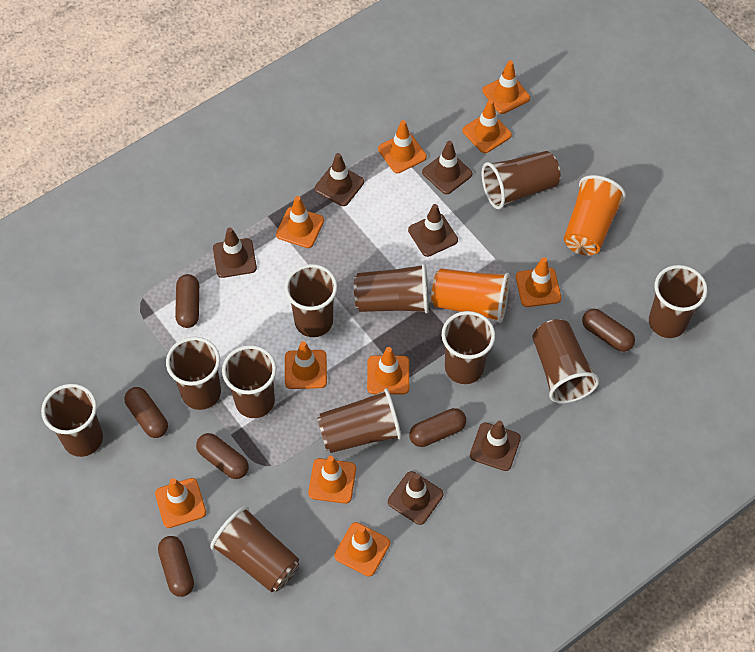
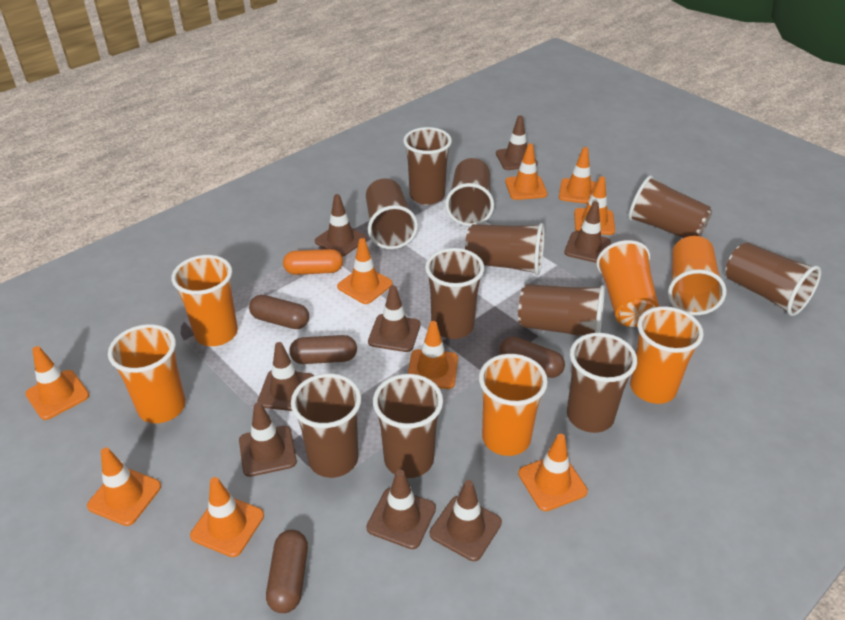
brown capsule: [124,387,168,438] [158,536,194,597] [175,274,199,328] [196,433,249,479] [409,408,466,447] [582,309,635,352] = 6 -> [249,295,309,329] [266,530,308,613] [289,335,357,364] [500,337,565,378] = 4
brown traffic cone: [213,227,257,278] [315,153,364,206] [388,471,443,525] [408,204,458,257] [422,141,472,194] [470,421,521,471] = 6 -> [239,402,297,477] [257,342,314,411] [315,194,367,257] [366,470,436,549] [368,285,420,352] [430,480,502,561] [496,115,538,170] [564,201,611,263] = 8
orange capsule: none = 0 -> [283,249,343,275] = 1
orange cup: [431,268,510,323] [564,175,626,256] = 2 -> [108,324,186,423] [171,255,238,346] [479,354,548,456] [596,240,659,327] [630,306,704,404] [668,236,727,315] = 6
orange traffic cone: [155,478,206,528] [276,196,324,248] [285,341,327,389] [308,456,356,504] [334,522,390,577] [367,347,409,394] [378,120,427,173] [462,100,512,153] [482,61,530,114] [516,257,561,307] = 10 -> [25,346,89,420] [87,447,161,526] [190,477,264,557] [337,238,393,304] [408,321,458,389] [505,143,547,200] [518,434,588,511] [559,147,597,204] [574,176,615,235] = 9

